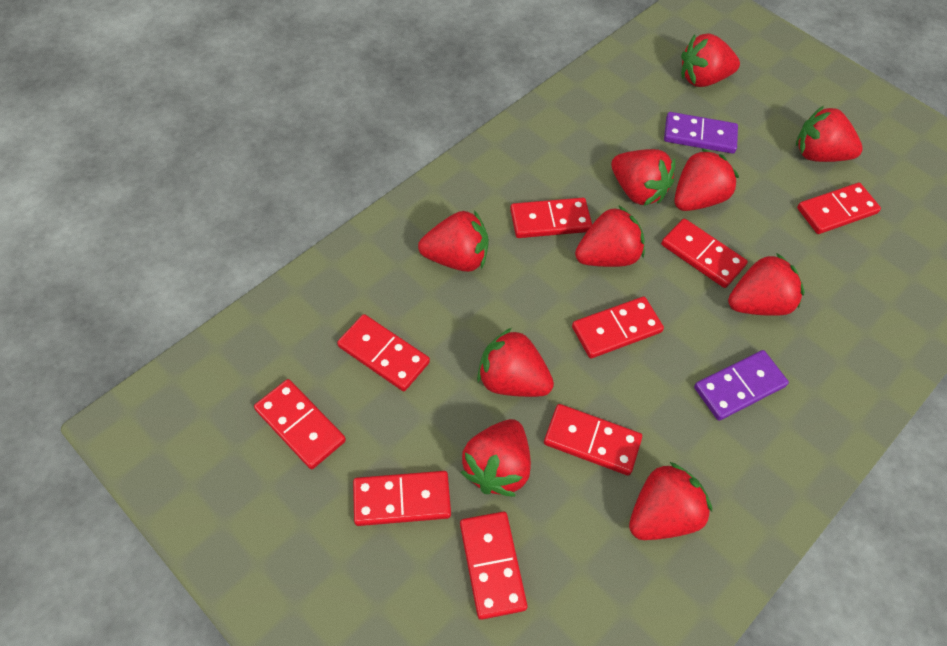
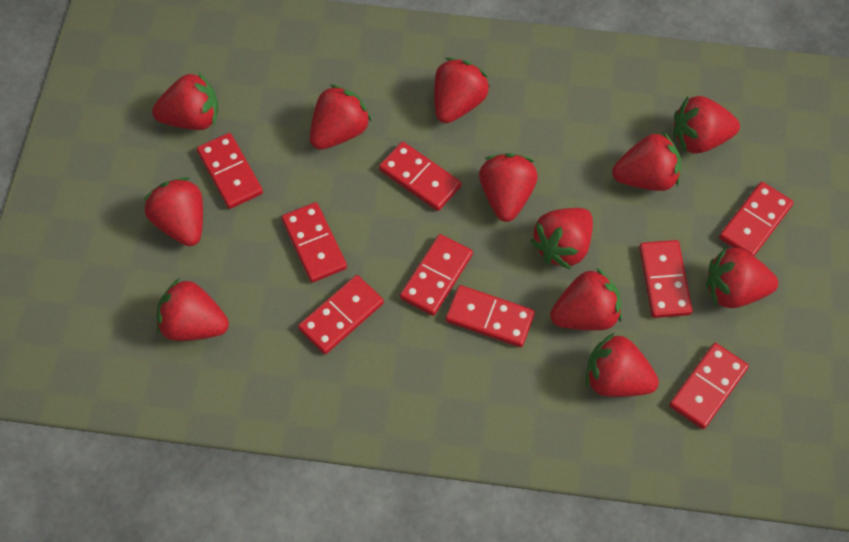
purple domino: [664,112,738,154] [694,350,789,421] = 2 -> none = 0
red strawberry: [418,210,489,272] [460,419,531,497] [477,328,554,397] [575,205,645,267] [611,149,675,206] [629,462,712,540] [674,148,739,211] [681,33,740,87] [728,253,805,316] [796,106,863,162] = 10 -> [143,177,203,246] [152,72,219,130] [156,278,229,341] [310,84,372,150] [434,58,490,123] [479,153,538,222] [530,208,593,270] [550,268,622,330] [586,333,659,397] [612,132,681,191] [673,96,740,154] [706,247,778,308] = 12

